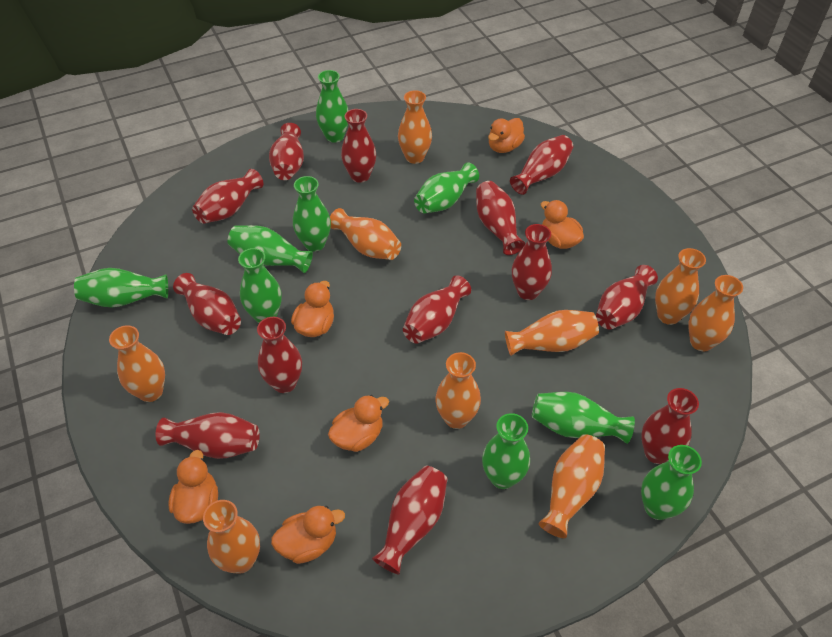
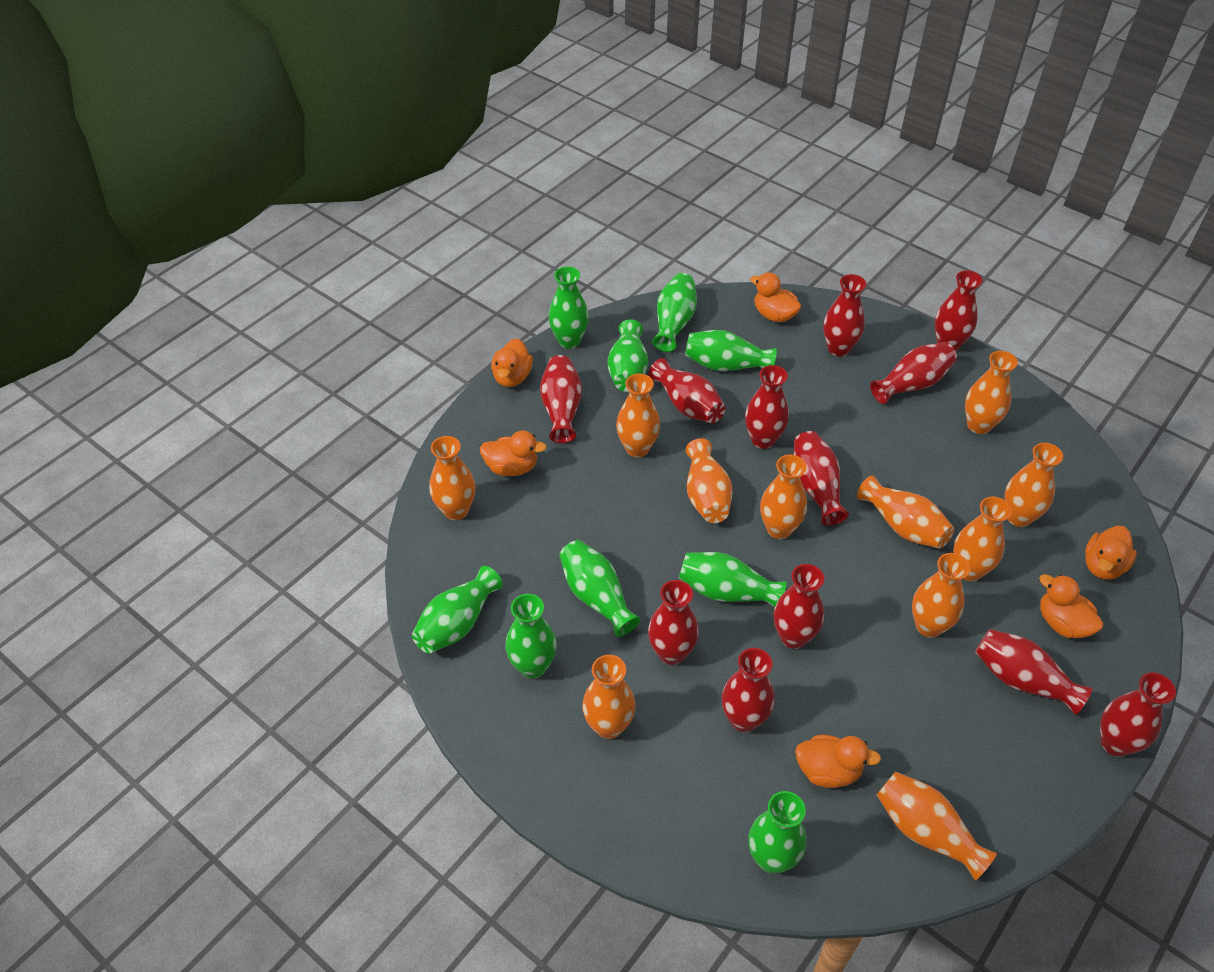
orange vase: [109,325,165,402] [203,500,260,574] [330,208,401,260] [398,90,432,164] [435,352,481,429] [505,310,599,356] [538,434,605,538] [655,248,706,325] [688,275,743,351] = 9 -> [429,436,475,520] [582,655,635,739] [616,374,660,457] [686,438,733,523] [760,455,807,539] [857,475,954,549] [877,771,997,880] [912,553,970,638] [953,496,1012,581] [965,351,1018,434] [1004,443,1063,527] = 11
red vase: [156,412,260,459] [173,273,241,335] [192,169,263,224] [257,317,302,393] [269,123,304,180] [341,109,376,183] [372,466,447,574] [403,275,471,344] [476,181,525,255] [510,135,573,195] [512,224,552,300] [596,265,658,329] [641,388,699,464] = 13 -> [540,355,582,443] [648,580,699,665] [649,358,725,423] [722,648,775,732] [745,365,789,449] [774,564,824,649] [793,431,849,526] [823,274,866,356] [870,342,957,404] [935,270,983,351] [975,629,1092,715] [1100,673,1176,757] = 12

